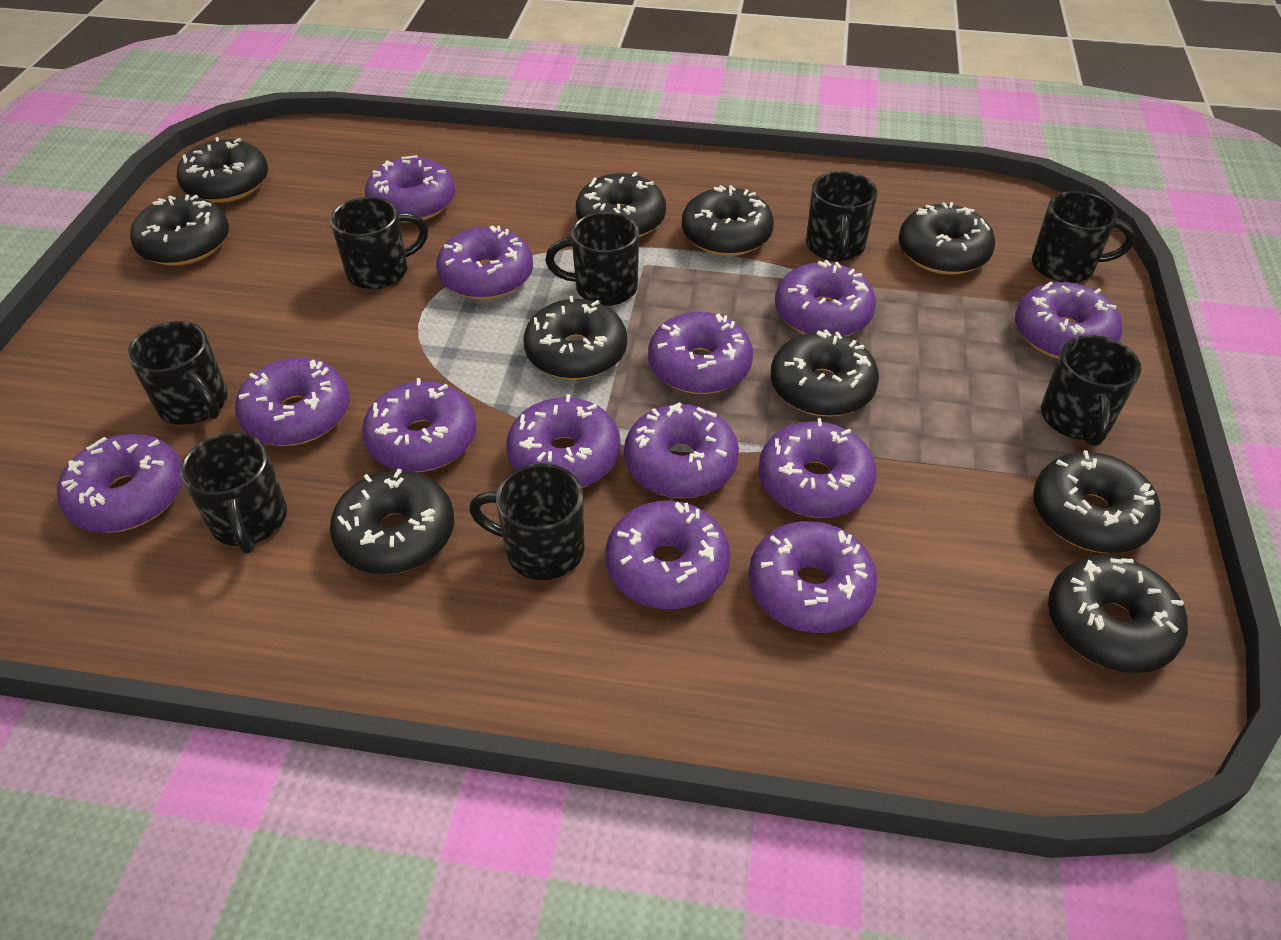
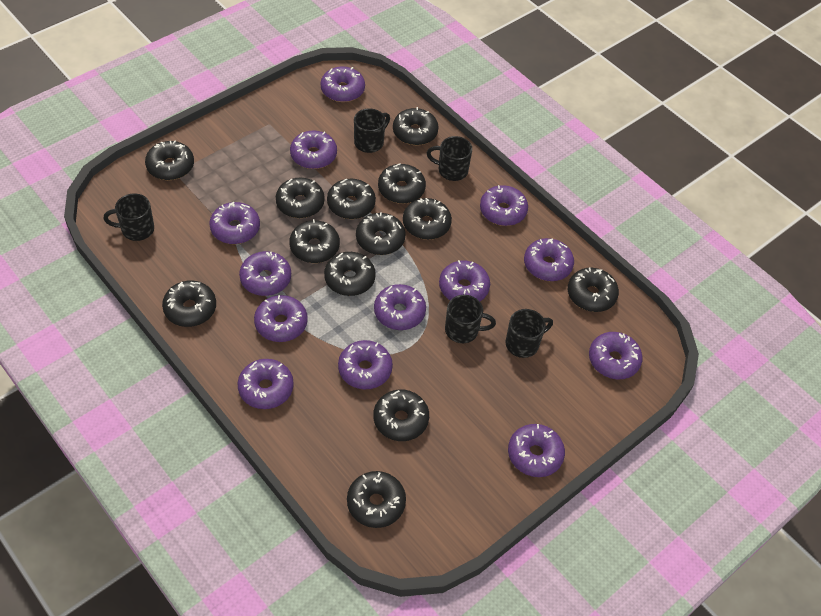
black donut: [130,194,229,266] [177,137,268,203] [330,469,454,574] [524,296,627,380] [576,172,666,237] [682,185,774,256] [771,329,879,417] [899,202,995,275] [1033,450,1161,553] [1048,555,1188,673] = 10 -> [145,141,194,180] [162,280,216,327] [276,178,325,218] [289,219,340,263] [324,252,376,296] [327,178,376,219] [347,471,406,528] [356,212,406,255] [373,389,429,441] [378,163,426,204] [393,107,439,145] [403,198,452,240] [568,268,619,312] = 13
black mug: [127,321,228,425] [180,432,287,553] [330,197,428,289] [469,463,584,580] [545,212,639,306] [806,171,877,262] [1032,191,1135,283] [1041,335,1142,446] = 8 -> [104,193,154,241] [354,108,390,153] [427,136,472,181] [445,295,496,343] [506,309,553,358] = 5

